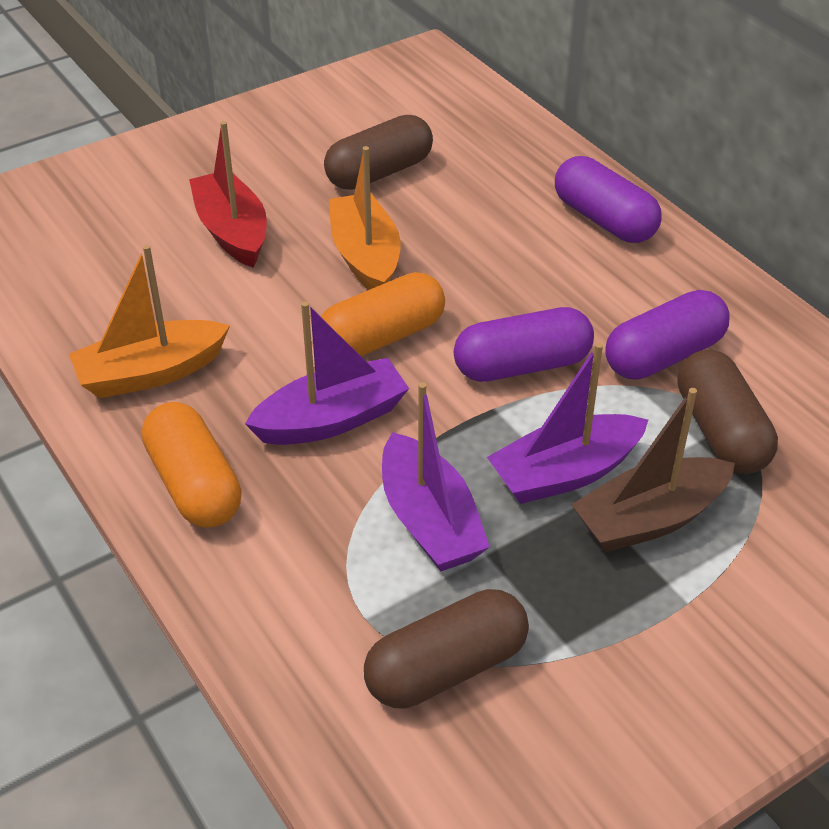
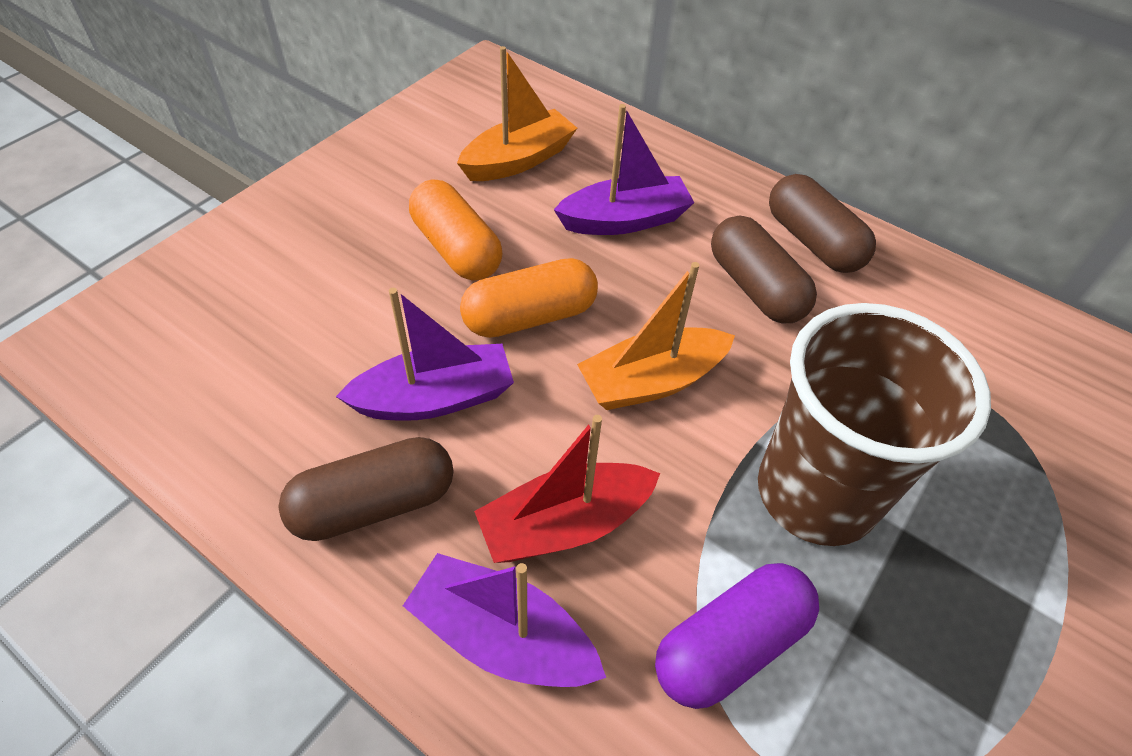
brown boat: [571,388,735,552] = 1 -> none = 0
brown cup: none = 0 -> [758,303,991,546] = 1
purple capsule: [454,307,594,382] [555,156,662,243] [605,290,730,380] = 3 -> [655,563,819,709] = 1

